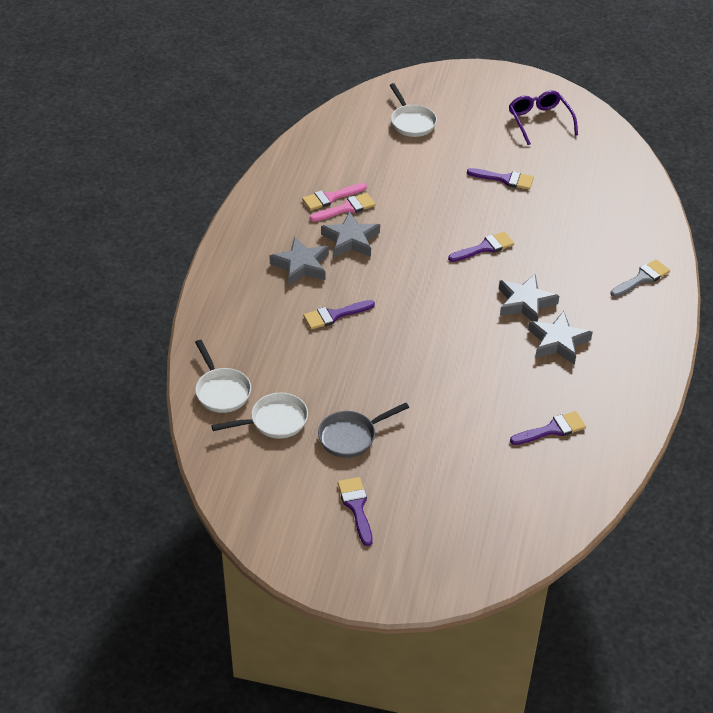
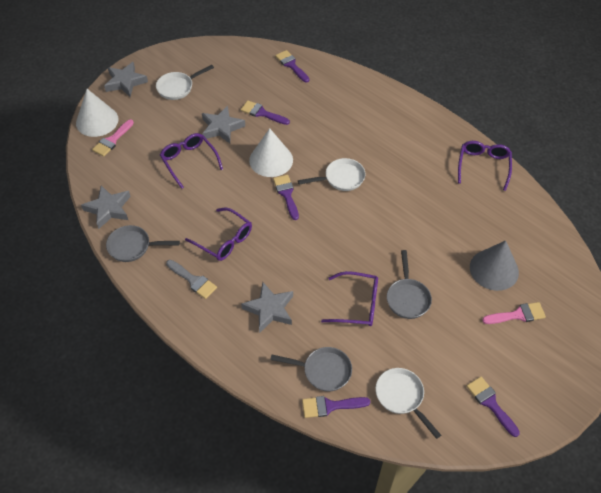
grey cone: none = 0 -> [470,240,519,291] = 1
grey pan: [318,403,409,458] = 1 -> [106,225,180,262] [270,347,352,392] [387,250,432,319] = 3
purple glasses: [509,90,578,145] = 1 -> [160,133,223,189] [185,208,252,261] [321,271,378,326] [458,141,512,191] = 4
white cone: none = 0 -> [76,89,119,137] [249,128,293,177] = 2

